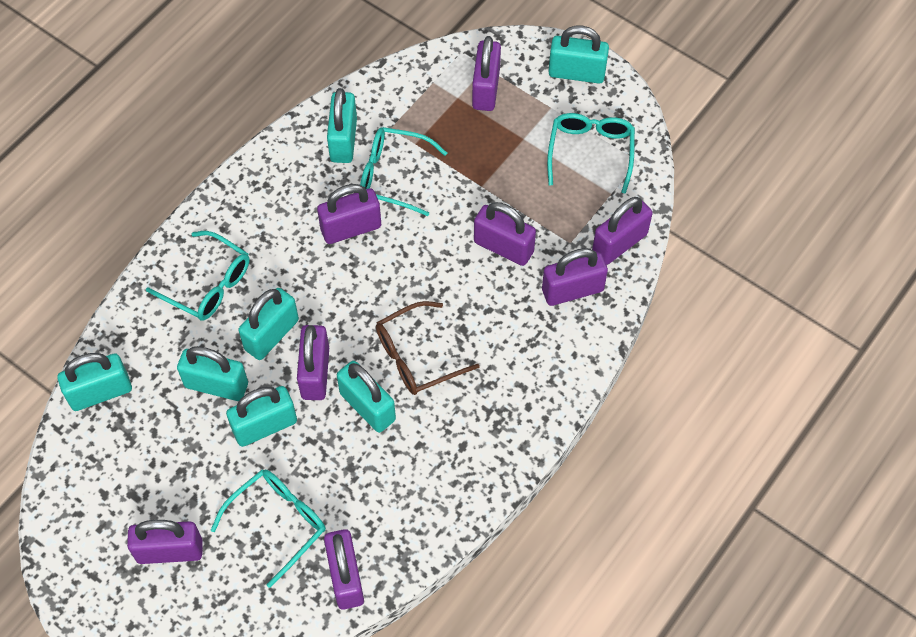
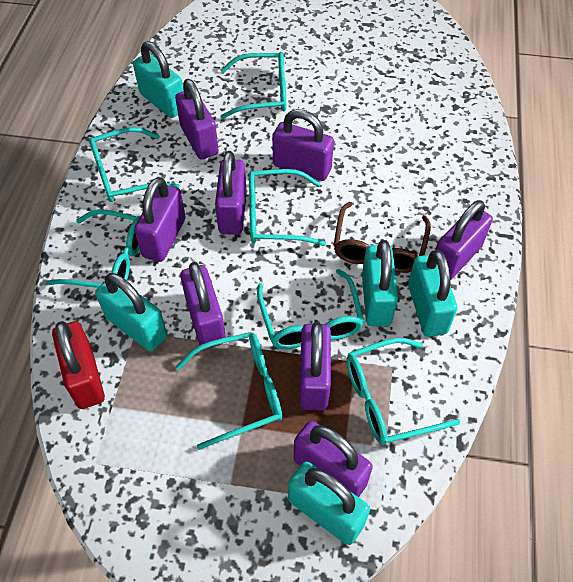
red padlock: none = 0 -> [52,321,105,409] = 1
turquoise glasses: [146,231,250,321] [211,469,326,588] [360,127,447,216] [547,113,635,194] = 4 -> [46,209,140,288] [89,127,180,202] [176,332,282,450] [221,52,286,119] [249,169,326,246] [257,269,364,349] [346,338,460,445] = 7
turquoise padlock: [57,353,132,411] [177,346,248,401] [226,386,297,447] [238,288,299,360] [327,88,357,163] [337,361,396,433] [548,26,609,84] = 7 -> [95,273,167,351] [133,41,184,118] [288,461,370,545] [362,240,398,326] [408,250,457,337] = 5

